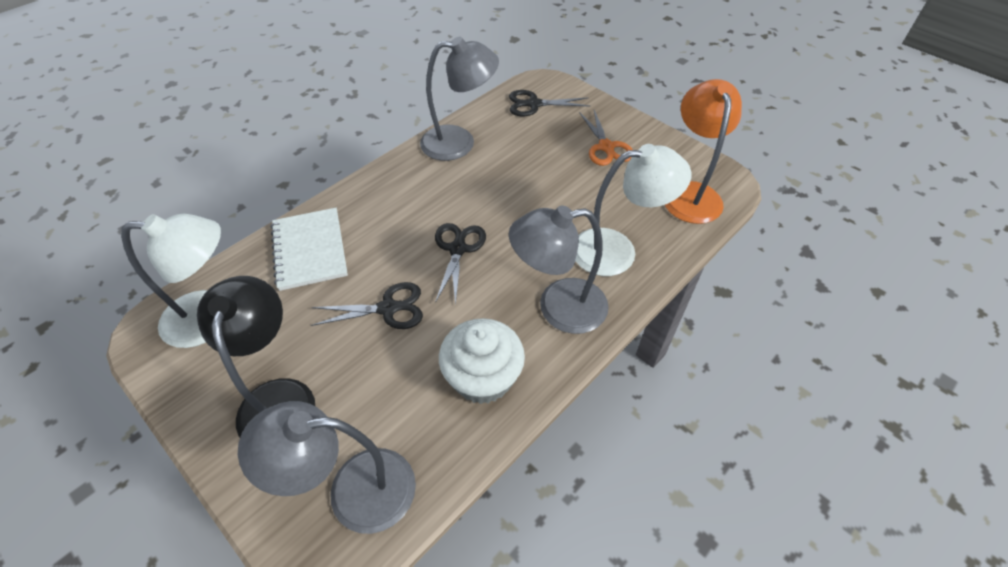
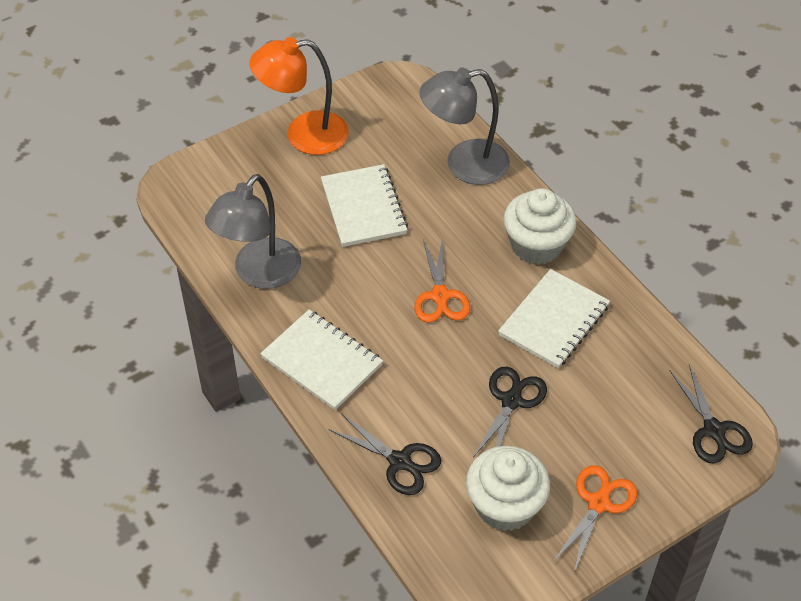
black lamp: [197,276,315,437] = 1 -> none = 0
grey lamp: [238,401,416,534] [420,37,499,161] [509,205,609,334] = 3 -> [205,174,301,289] [419,67,510,185] = 2
orange scissors: [579,110,633,166] = 1 -> [414,237,470,323] [553,465,637,572] = 2
white cupcake: [439,318,525,404] = 1 -> [466,446,550,531] [503,188,577,265] = 2
white lamp: [121,214,221,348] [575,144,691,276] = 2 -> none = 0
white notebook: [271,208,348,291] = 1 -> [260,309,383,410] [321,164,408,247] [498,269,610,368] = 3

